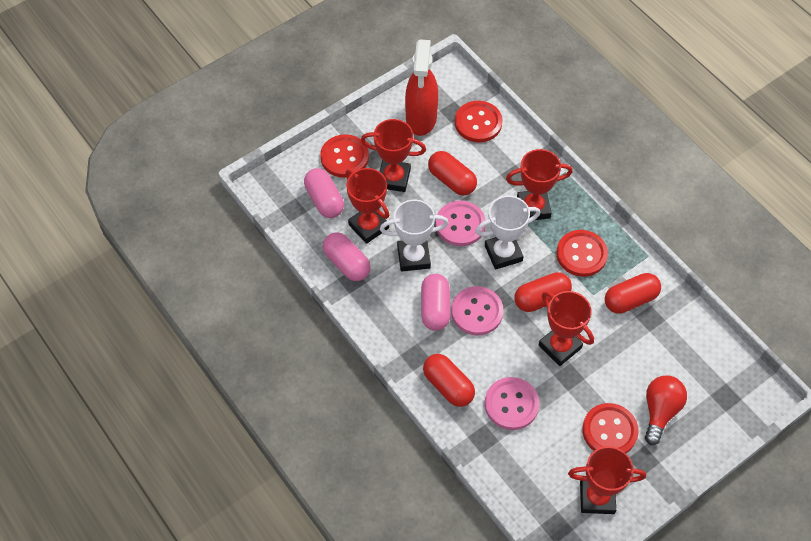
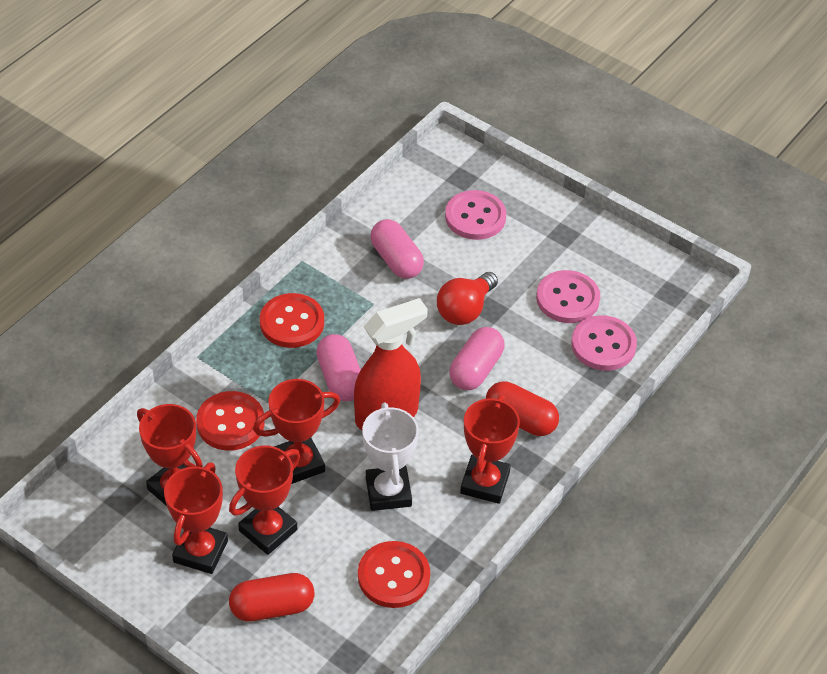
red button: [320,134,369,178] [455,101,502,142] [556,230,608,277] [582,403,639,453] = 4 -> [196,391,265,451] [260,293,324,348] [358,541,430,608] = 3
red capsule: [423,354,475,407] [428,151,477,196] [515,272,572,312] [605,273,661,314] = 4 -> [229,573,314,621] [486,381,559,436] = 2
white trophy: [380,200,449,272] [476,196,540,270] = 2 -> [362,403,419,511] = 1

